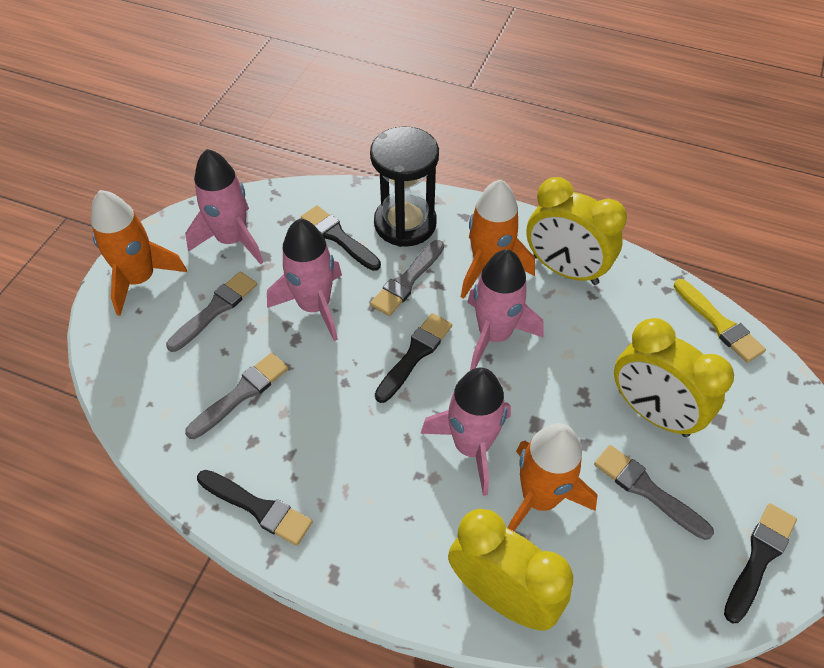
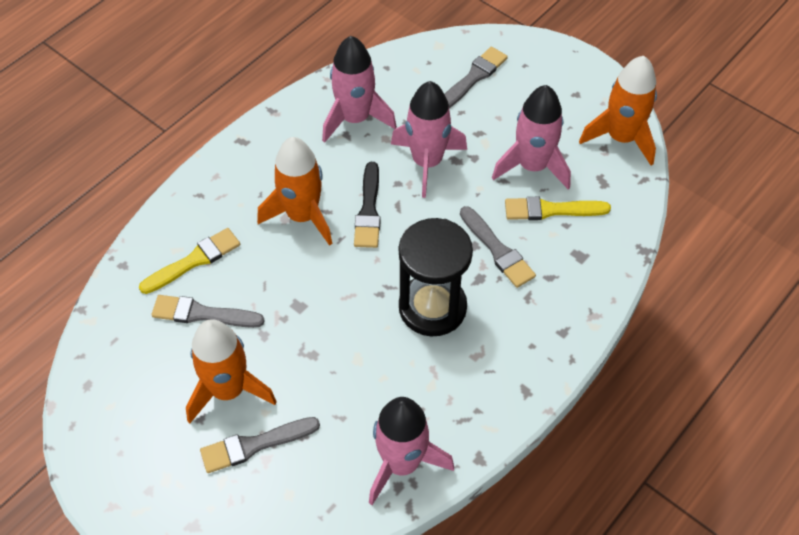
black brush: [197,470,313,546] [301,205,381,271] [375,313,452,403] [724,503,797,623] = 4 -> [354,162,381,248] = 1
yellow brush: [674,279,766,363] = 1 -> [139,228,240,294] [505,197,611,220] = 2
yellow clock: [448,509,573,631] [526,177,627,285] [614,318,734,437] = 3 -> none = 0

